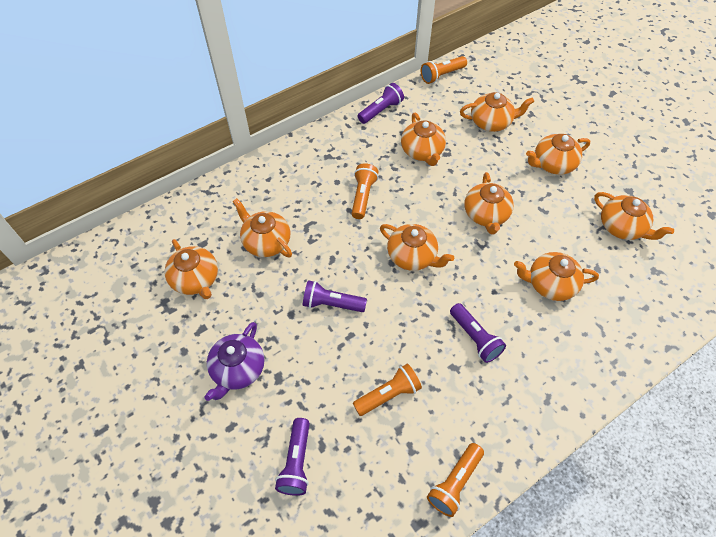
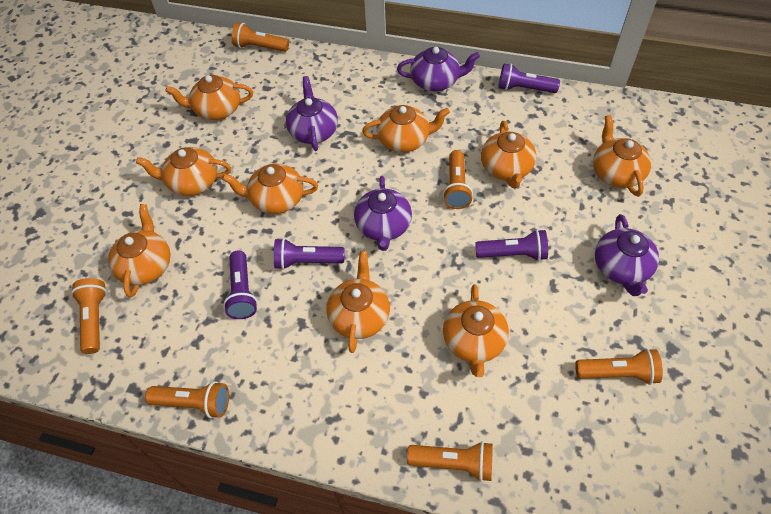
orange flashlight: [352,163,379,219] [353,364,422,416] [421,56,467,84] [427,443,484,517] = 4 -> [71,278,107,354] [145,381,229,418] [232,22,289,52] [407,441,493,482] [443,150,473,209] [575,348,663,385] = 6
purple teapot: [205,322,265,401] = 1 -> [286,76,338,151] [354,176,412,251] [397,47,480,91] [595,214,659,296] = 4

